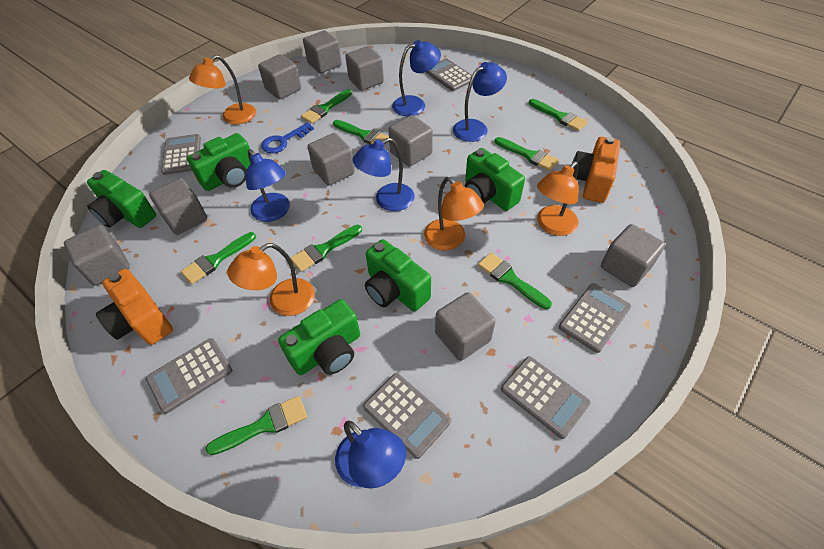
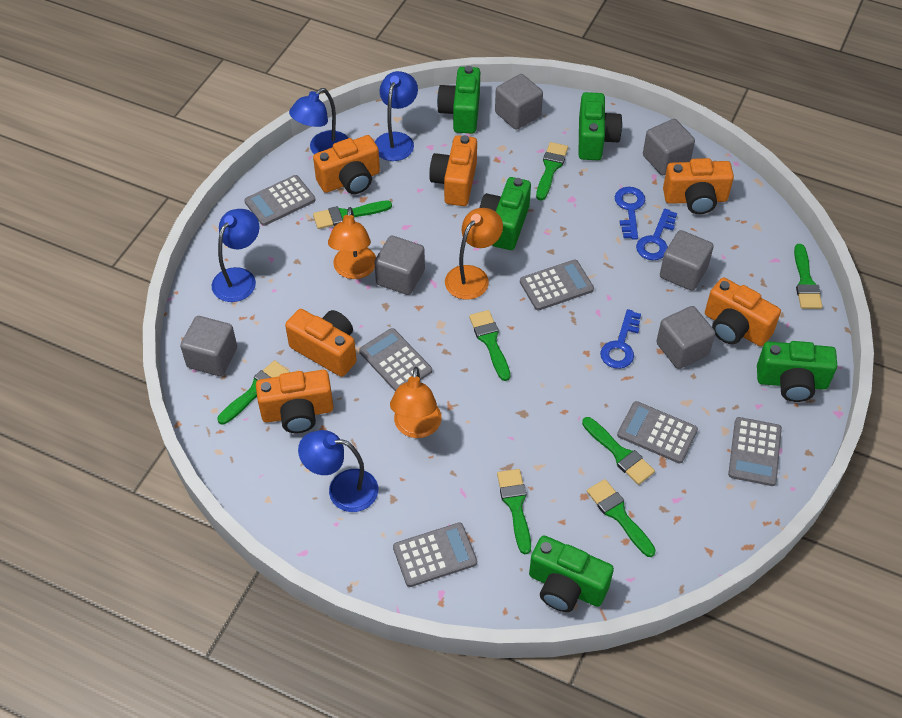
blue key: [261,122,314,154] = 1 -> [600,309,641,369] [615,187,645,239] [636,209,677,260] = 3
blue lamp: [246,149,290,222] [335,421,406,489] [352,138,415,211] [392,40,441,116] [453,62,507,142] = 5 -> [212,209,259,302] [289,88,348,154] [298,430,378,512] [375,71,418,161] = 4
grey cube: [64,225,130,286] [149,178,207,235] [258,54,301,99] [303,30,342,73] [308,133,355,186] [345,46,384,91] [388,115,433,167] [435,292,496,361] [601,224,665,287] = 9 -> [180,316,237,376] [374,236,425,295] [495,74,543,130] [643,119,695,175] [656,306,715,369] [660,230,714,291] = 6
orange camera: [96,269,173,345] [572,136,620,203] = 2 -> [256,370,333,433] [285,309,357,377] [313,135,380,194] [429,135,477,206] [663,158,734,214] [705,277,781,346] = 6
orange lamp: [189,55,256,125] [227,243,315,316] [424,177,484,250] [537,162,579,236] = 4 -> [328,207,376,279] [390,367,442,438] [445,208,503,300] = 3

